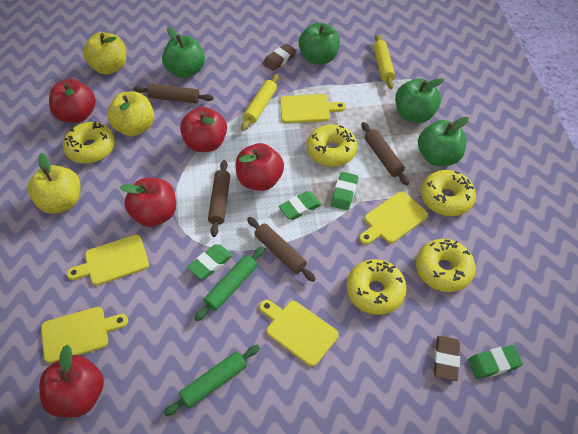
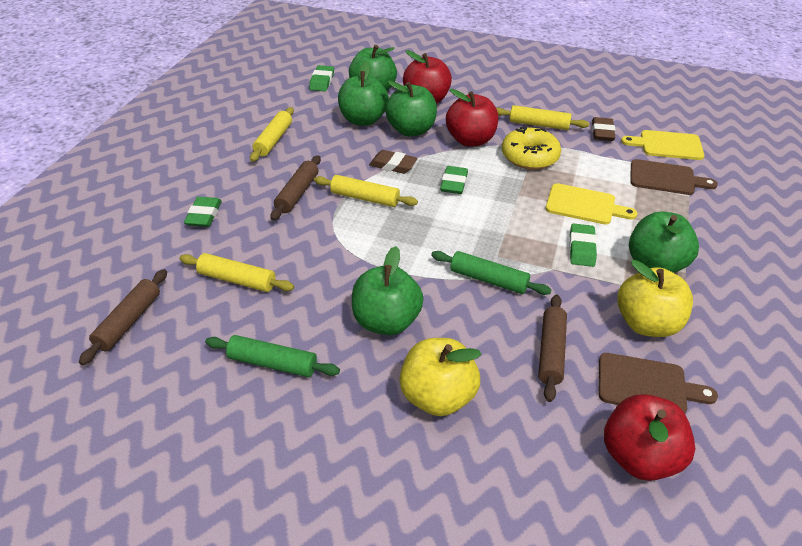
brown cutting board: none = 0 -> [598,353,718,414] [630,159,718,195] = 2
brown rolling pin: [134,84,213,103] [208,160,230,237] [247,217,316,282] [361,122,409,186] = 4 -> [79,269,167,365] [270,155,321,221] [538,294,567,402] = 3
green apple: [162,27,205,78] [299,22,340,65] [395,78,444,123] [418,117,469,166] = 4 -> [338,61,389,126] [349,45,397,91] [352,246,424,335] [385,80,437,136] [629,212,699,273] = 5
red apple: [39,345,104,418] [49,79,96,123] [120,178,176,227] [180,107,227,152] [235,143,284,191] = 5 -> [403,50,452,104] [446,89,498,147] [604,394,695,481] = 3
yellow apple: [28,153,81,214] [83,32,126,74] [107,91,154,136] = 3 -> [399,338,481,416] [617,260,693,337] = 2
yellow cutting board: [41,307,128,364] [67,235,149,286] [260,300,339,367] [280,94,346,123] [359,191,428,245] = 5 -> [545,183,638,225] [621,130,704,160] = 2
yellow donut: [63,122,115,164] [307,124,358,167] [346,259,407,315] [416,239,476,292] [421,170,476,216] = 5 -> [502,127,561,170] = 1
yellow rolling pin: [241,74,279,131] [373,34,395,89] = 2 -> [179,253,294,292] [250,107,294,162] [314,175,418,207] [496,105,589,130] = 4

